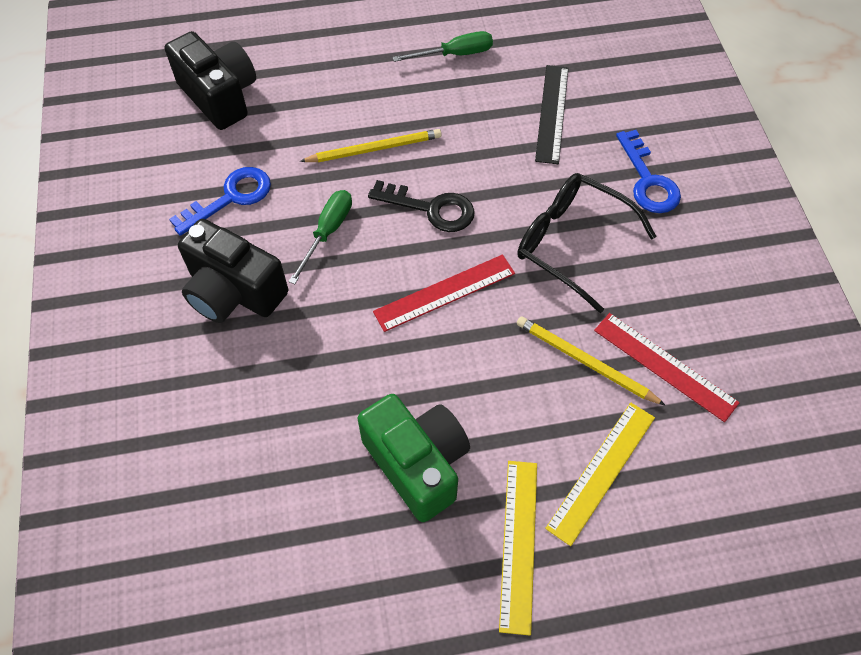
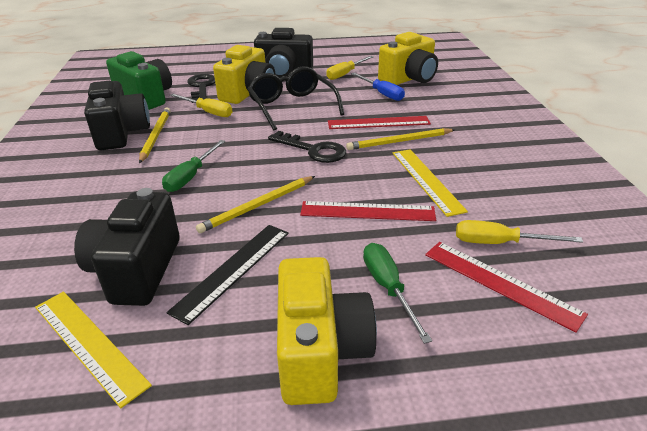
black camera: [165,31,256,130] [178,219,288,323] = 2 -> [74,188,180,306] [84,81,150,150] [254,28,313,78] = 3
black key: [368,180,475,232] = 1 -> [187,74,215,103] [268,131,346,163] = 2
blue key: [169,167,271,236] [616,130,681,213] = 2 -> none = 0
blue screwdriver: none = 0 -> [351,73,405,101] = 1
red ruler: [373,255,515,332] [594,313,740,422] = 2 -> [300,201,436,221] [328,116,431,129] [425,242,588,333] = 3
yellow camera: none = 0 -> [213,45,276,104] [277,257,377,405] [378,32,438,85] = 3
yellow pencil: [300,129,442,162] [517,316,665,405] = 2 -> [139,108,171,163] [196,176,315,233] [346,128,455,150] = 3
yellow screwdriver: none = 0 -> [170,94,233,117] [326,56,374,80] [456,220,583,244] = 3

